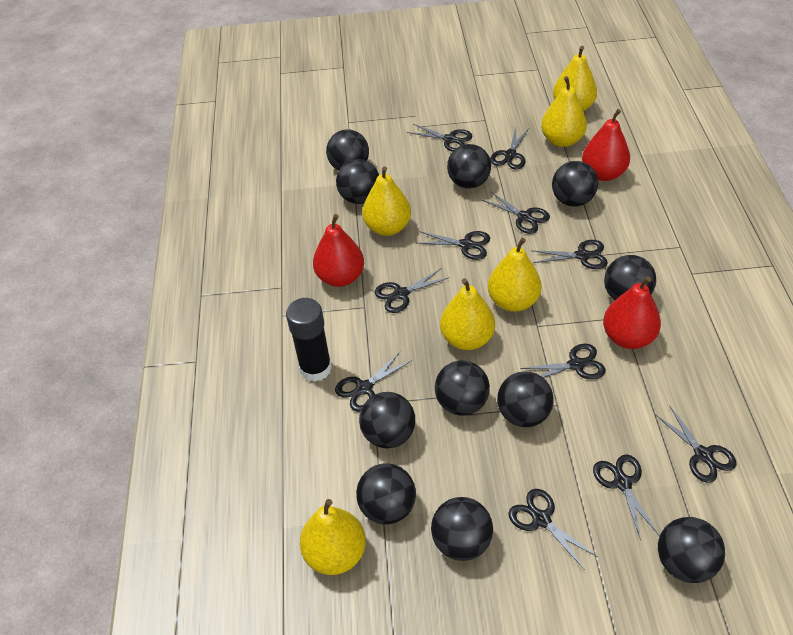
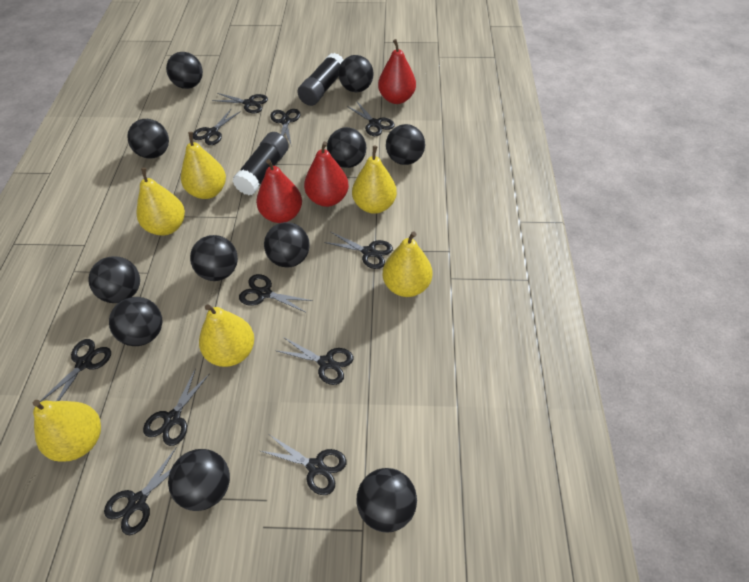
black glue stick: [286,298,332,382] = 1 -> [233,132,289,195] [297,53,344,106] = 2

